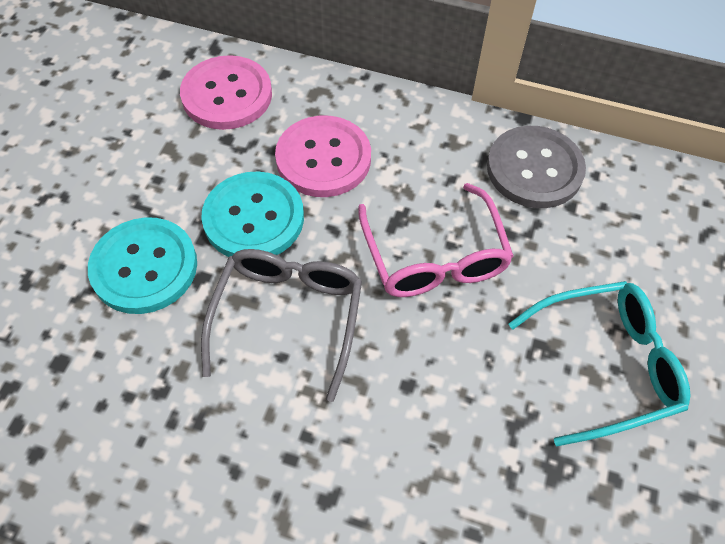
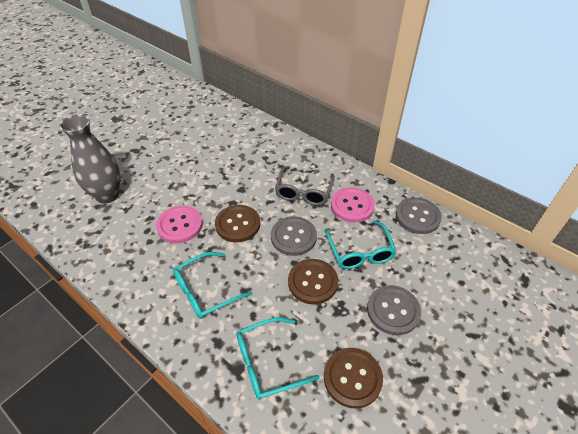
brown button: none = 0 -> [215,205,260,242] [288,259,338,304] [324,348,383,409] = 3
grey button: [487,126,586,208] = 1 -> [271,216,317,256] [367,285,421,335] [396,197,442,234] = 3
grey vase: none = 0 -> [59,114,120,204] = 1
pink glasses: [358,183,514,297] = 1 -> none = 0
turquoise button: [88,217,197,314] [201,171,304,257] = 2 -> none = 0
turquoise glasses: [508,281,691,446] = 1 -> [173,252,252,319] [236,317,320,400] [325,221,397,269] = 3

